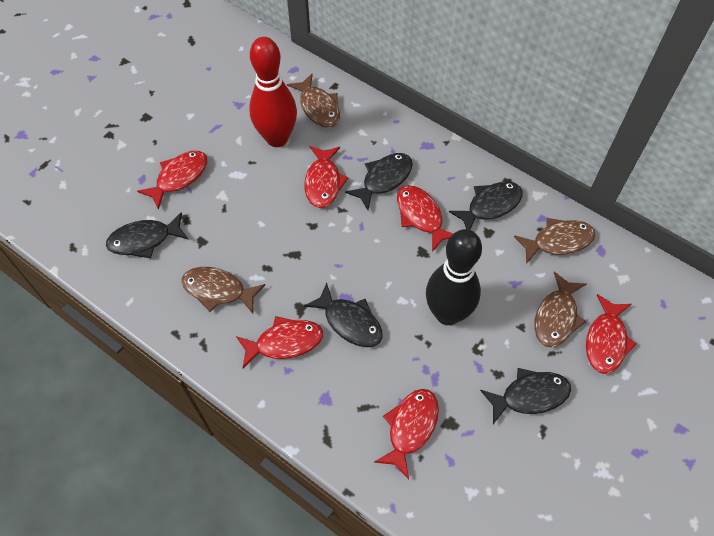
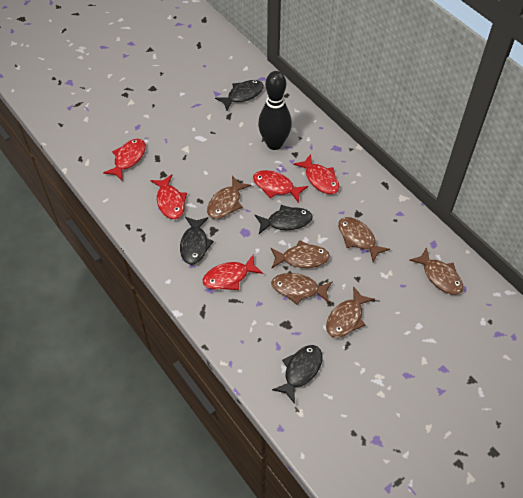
black fish: [106,212,188,258] [304,283,382,347] [345,153,413,210] [449,182,523,230] [480,368,571,424] = 5 -> [180,217,214,265] [215,80,264,111] [255,205,313,234] [272,345,322,404] = 4
brown fish: [181,267,265,314] [287,74,340,128] [514,218,595,264] [534,272,586,347] = 4 -> [207,176,251,219] [270,240,330,268] [271,273,333,305] [326,286,375,338] [338,217,390,262] [409,247,463,295] = 6
red bowling pin: [249,37,297,147] = 1 -> none = 0
red fish: [137,151,207,210] [236,316,323,368] [304,146,348,208] [374,389,439,479] [397,185,453,252] [586,294,637,374] = 6 -> [103,139,146,182] [150,175,187,219] [203,255,263,290] [253,170,308,203] [293,154,340,194] = 5

